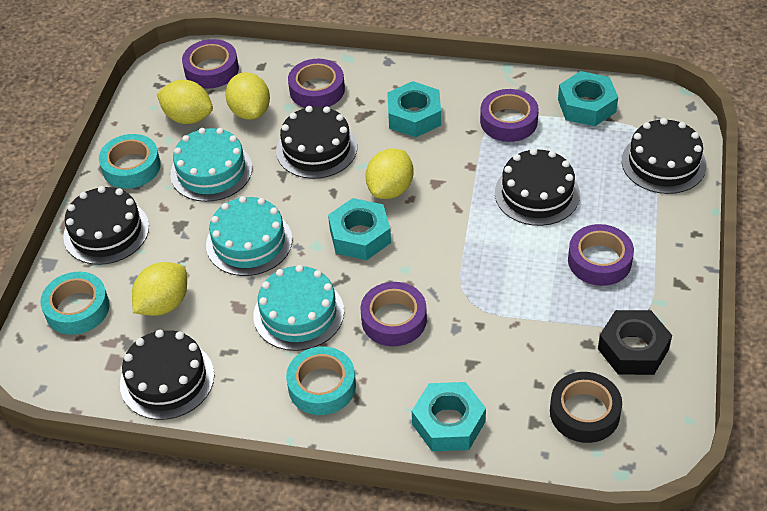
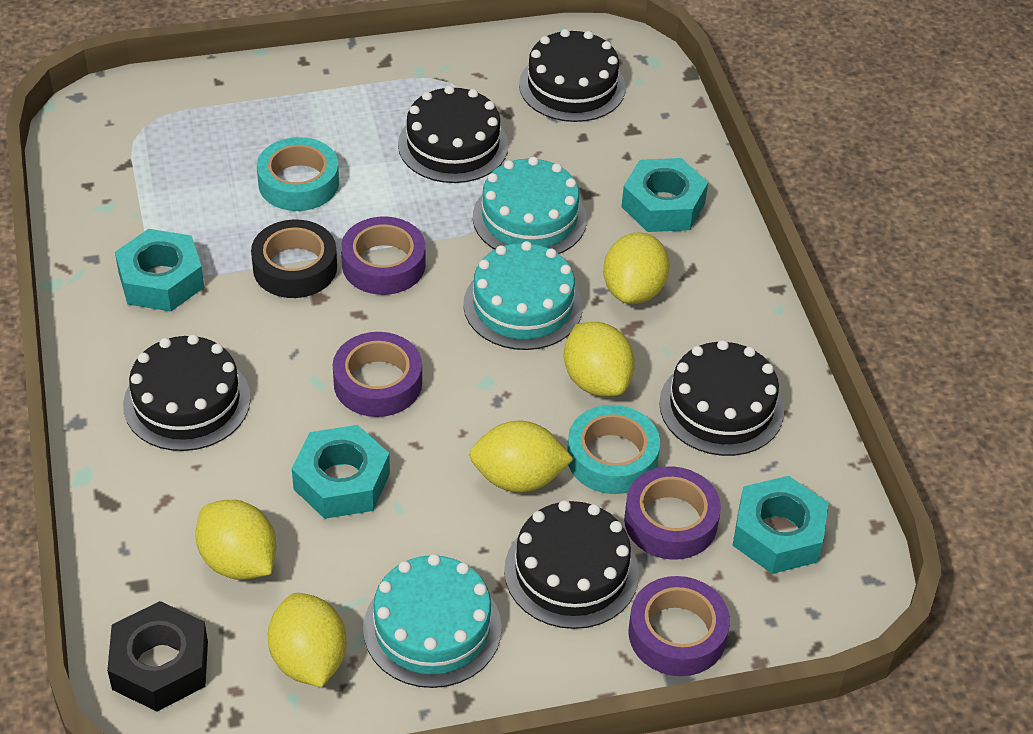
purple tape: [182,39,239,88] [288,59,345,108] [361,282,427,346] [480,89,539,142] [568,224,634,286] = 5 -> [333,332,422,417] [341,216,426,295] [624,466,721,560] [628,576,730,676] = 4
turquoise tape: [40,272,110,335] [99,134,161,189] [286,346,356,415] = 3 -> [257,137,339,211] [567,405,660,494] = 2
yellow lemon: [132,262,187,316] [157,80,213,124] [225,72,270,120] [366,148,414,199] = 4 -> [195,500,276,580] [268,593,346,687] [469,421,573,493] [564,322,635,397] [603,232,669,304] = 5

